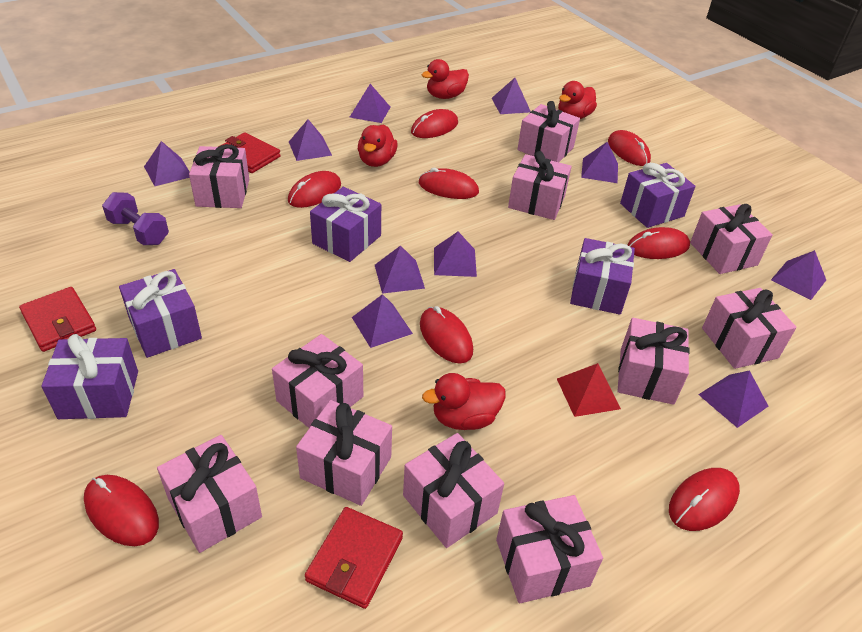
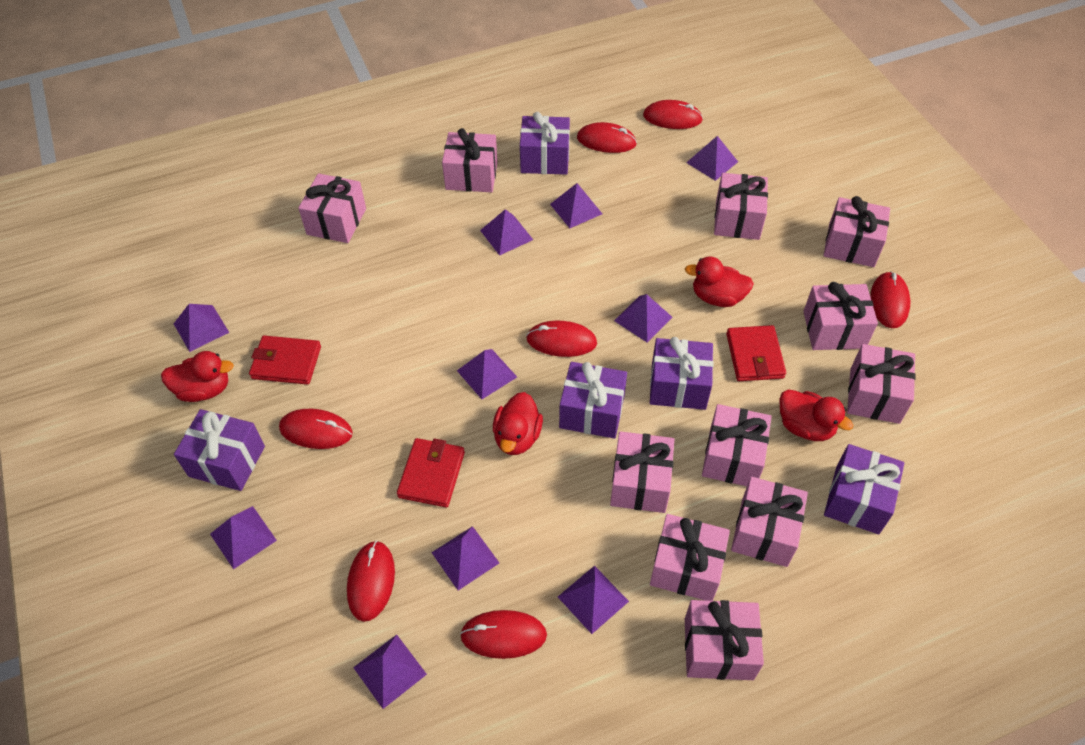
purple dumbbell: [102,192,169,245] = 1 -> none = 0
red mouse: [84,475,159,546] [288,171,341,208] [411,109,458,138] [419,168,479,199] [420,306,473,363] [608,130,651,166] [628,227,690,259] [669,468,740,531] = 8 -> [279,409,353,449] [347,541,395,622] [460,610,547,659] [526,321,597,357] [577,122,637,153] [643,100,703,129] [870,271,910,328] = 7
red pyramid: [557,363,621,417] = 1 -> none = 0

